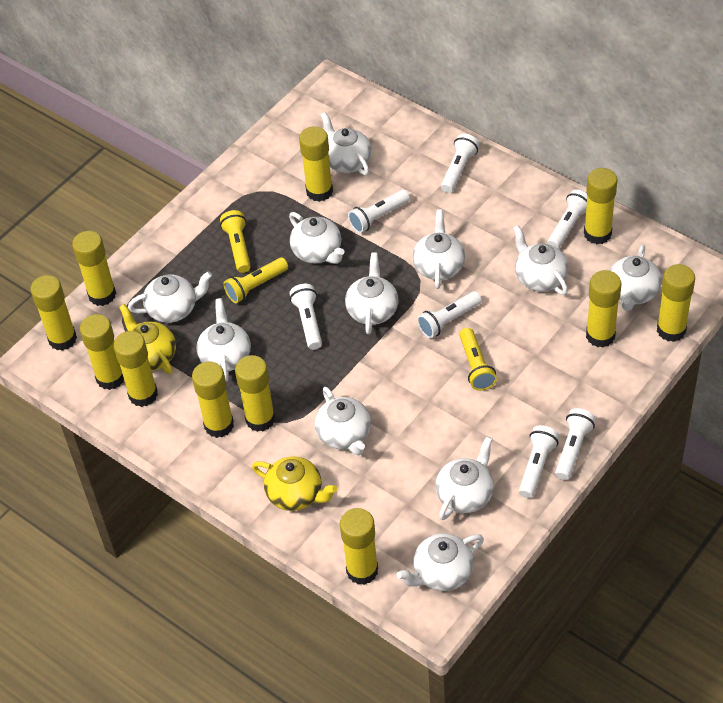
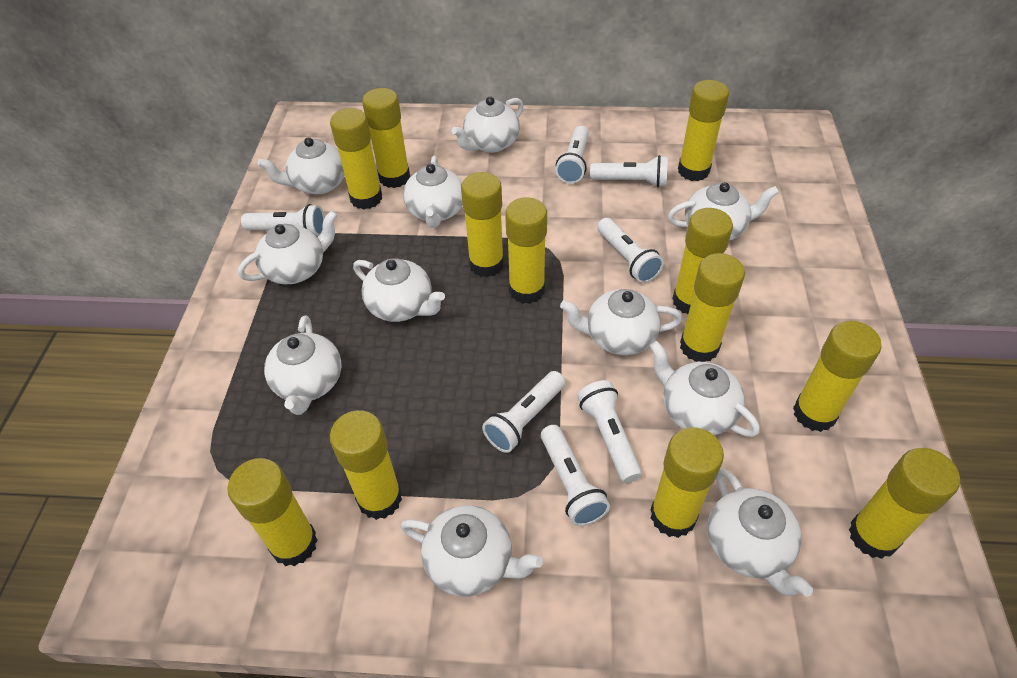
yellow flashlight: [220,210,251,273] [224,258,288,303] [459,328,497,391] = 3 -> none = 0
yellow glue stick: [30,275,77,351] [72,231,116,306] [80,314,124,390] [113,331,158,407] [192,361,234,438] [235,355,275,432] [299,126,333,202] [340,508,378,585] [584,168,618,244] [586,270,622,348] [657,264,695,342] = 11 -> [227,458,318,566] [330,108,382,210] [330,410,402,520] [362,88,410,188] [461,172,504,277] [505,197,547,304] [651,427,724,538] [672,208,733,314] [678,80,729,181] [680,253,745,362] [793,321,882,432] [849,448,960,559] = 12
yellow teapot: [119,304,176,374] [252,456,337,511] = 2 -> none = 0

